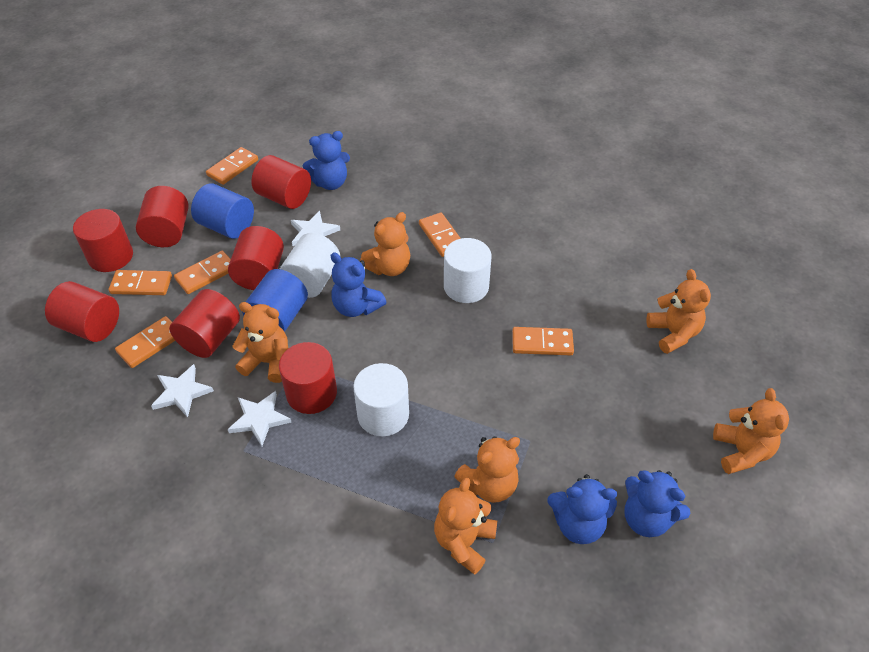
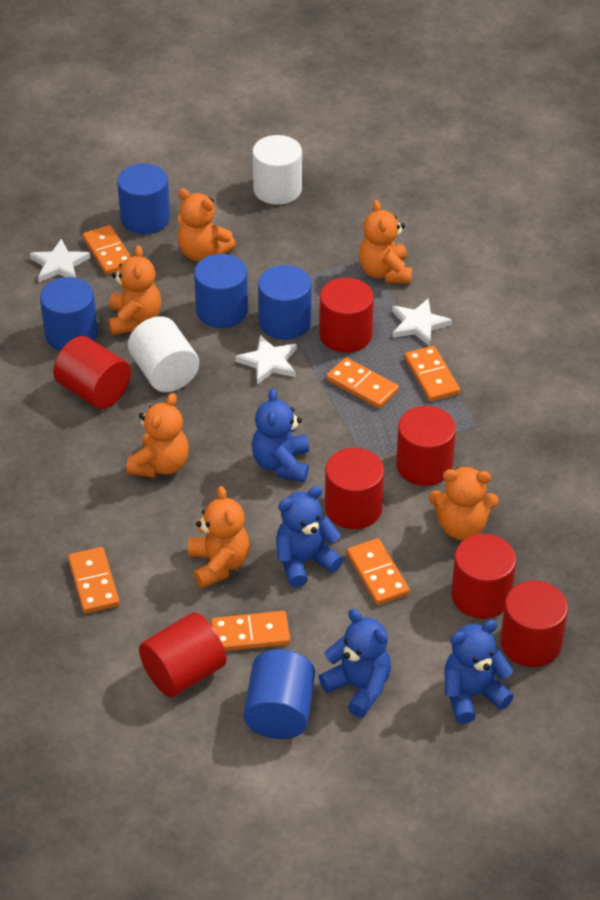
blue cylinder: [191,183,254,239] [242,269,308,332] = 2 -> [40,277,98,351] [117,163,170,234] [194,254,248,328] [244,649,315,739] [258,265,312,340] = 5
white cylinder: [280,233,340,298] [353,363,409,436] [444,238,492,303] = 3 -> [128,316,199,392] [252,135,302,205] = 2

